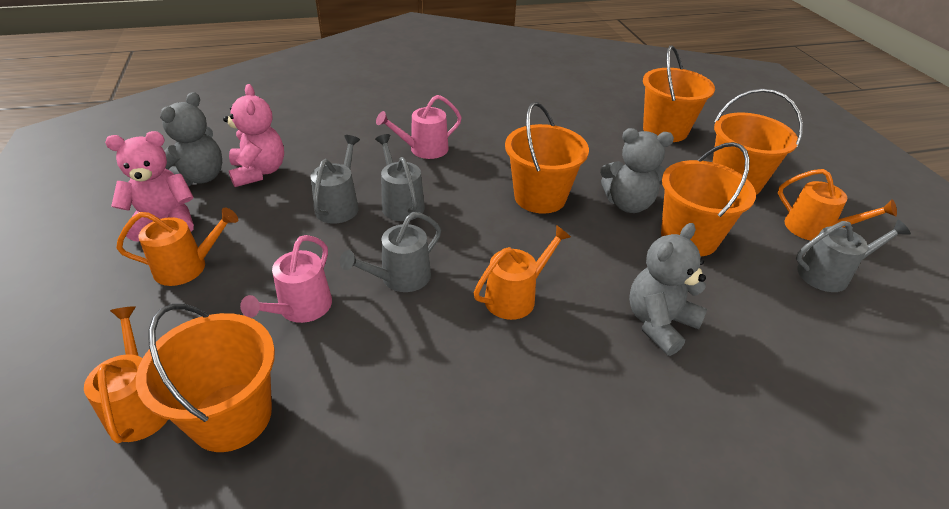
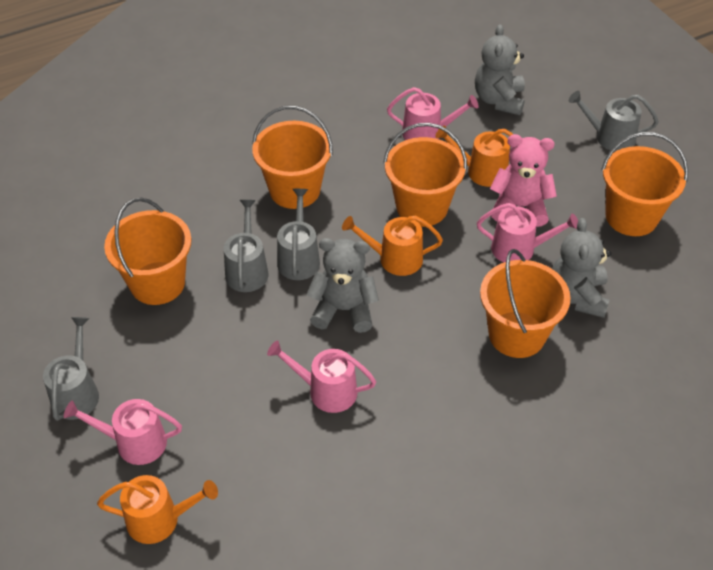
orange watering can: [84,306,168,443] [116,208,238,286] [474,225,571,320] [778,169,897,240] = 4 -> [97,475,218,544] [342,216,443,276] [435,126,513,187] = 3
pink teddy bear: [105,131,194,241] [223,84,284,187] = 2 -> [490,134,557,227] = 1
pink watering can: [240,235,332,323] [376,95,462,159] = 2 -> [64,399,182,465] [267,340,376,413] [387,87,479,140] [477,203,578,263] = 4

